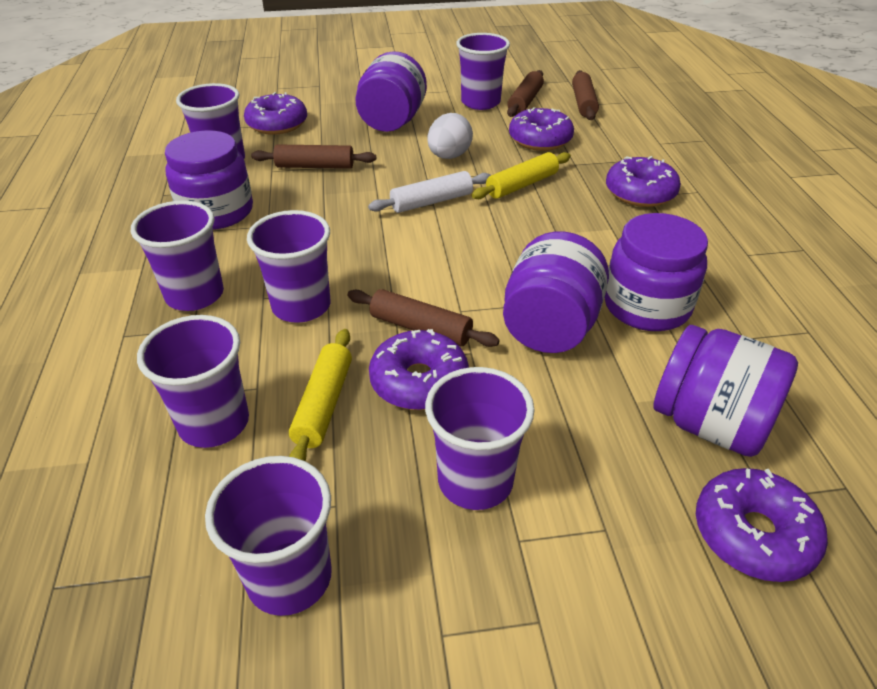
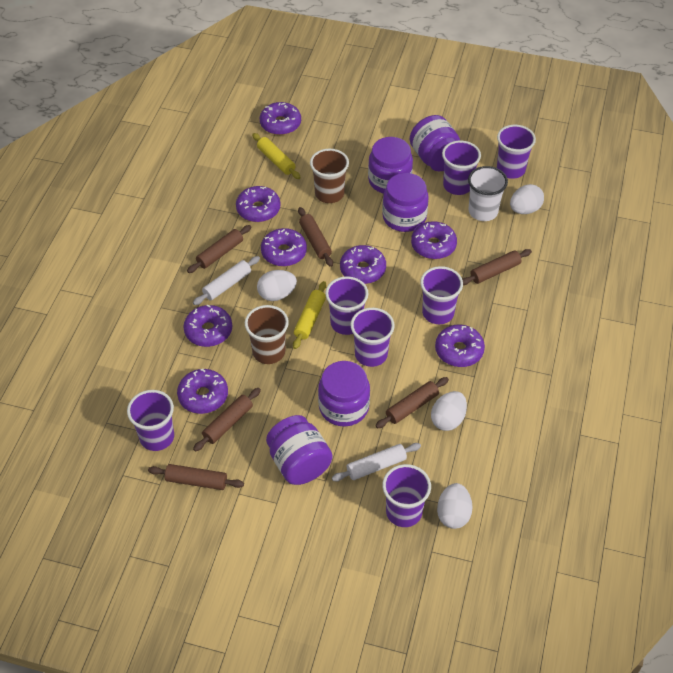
brown cup: none = 0 -> [245,305,289,364] [310,149,349,203] = 2
brown rolling pin: [251,144,376,169] [348,289,500,347] [507,70,544,117] [572,70,599,120] = 4 -> [148,464,244,490] [187,225,251,273] [193,388,261,452] [298,207,333,267] [375,377,449,428] [462,249,532,285] = 6
purple donut: [244,92,307,135] [369,329,469,410] [509,107,574,151] [606,156,681,207] [696,468,828,582] = 5 -> [177,369,228,414] [184,305,232,347] [236,186,281,222] [260,102,301,135] [261,228,307,267] [340,245,386,284] [411,221,457,259] [435,325,485,367] = 8
white cup: none = 0 -> [468,166,508,221] = 1
white egg: [427,113,473,159] = 1 -> [257,270,297,301] [431,391,467,431] [437,483,472,529] [510,184,544,214] = 4
white rolling pin: [368,171,491,213] = 1 -> [193,256,260,305] [332,443,421,481] = 2

